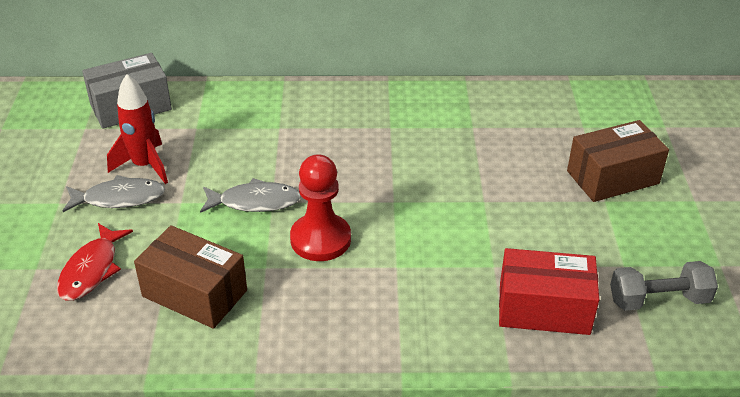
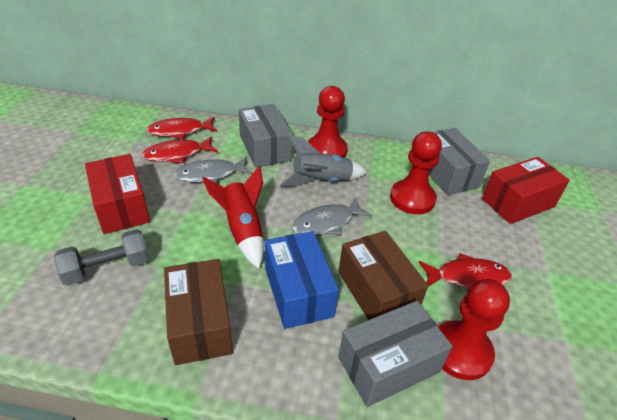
blue box: none = 0 -> [265,231,339,329] = 1
grey box: [82,53,172,129] = 1 -> [239,104,292,168] [338,301,453,407] [429,128,490,195] = 3
grey rocket: none = 0 -> [280,134,368,187] = 1
red box: [499,248,599,335] = 1 -> [85,154,150,234] [482,157,570,224] = 2
red fish: [57,223,133,301] = 1 -> [142,136,218,163] [147,117,218,139] [419,253,512,288] = 3
red pawn: [290,154,351,261] = 1 -> [308,86,348,158] [390,131,442,214] [438,279,510,380] = 3

